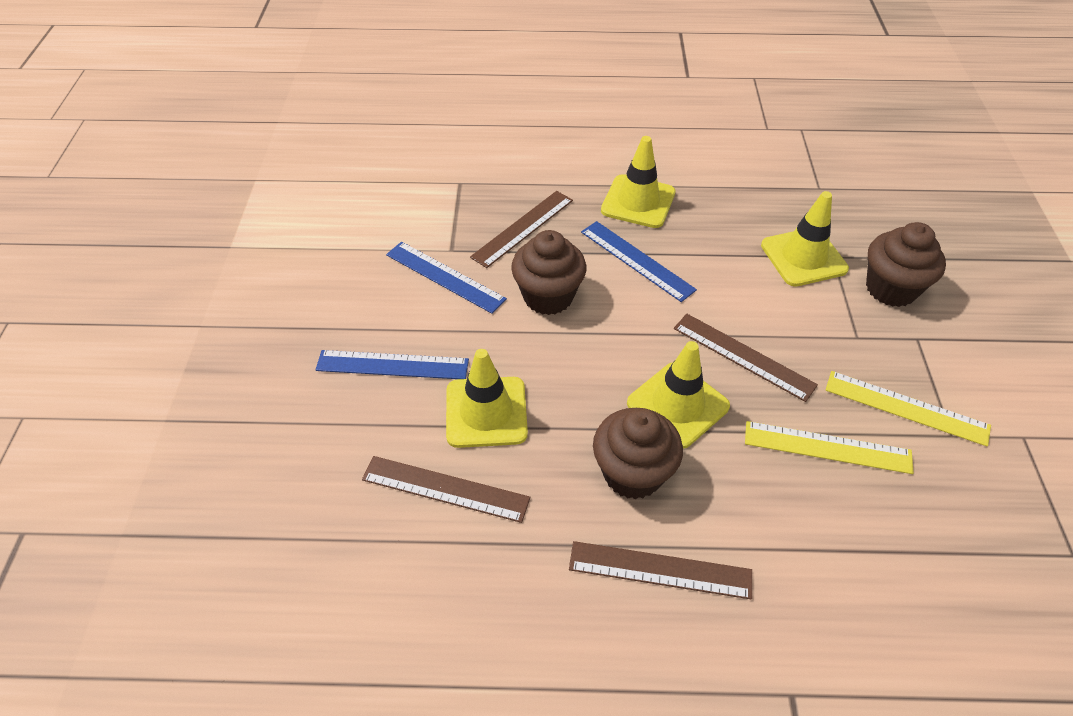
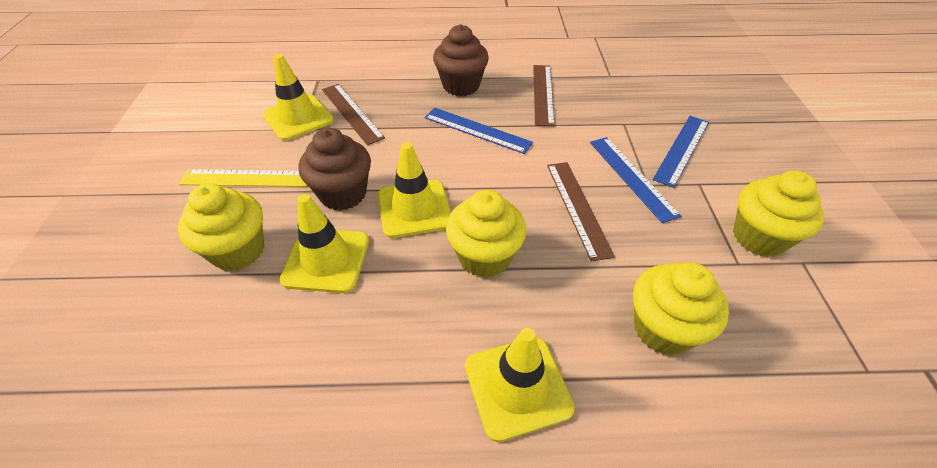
brown cupcake: [511,230,586,315] [593,408,683,500] [866,222,946,307] = 3 -> [299,128,371,210] [433,24,489,96] = 2
brown ruler: [362,456,530,523] [470,191,573,268] [569,541,752,600] [674,314,818,402] = 4 -> [322,84,385,145] [533,65,555,126] [547,162,615,262] = 3
yellow cupcake: none = 0 -> [178,183,264,271] [446,190,526,278] [633,262,729,356] [733,170,825,257] = 4
yellow ruler: [745,421,914,474] [825,371,991,447] = 2 -> [179,169,307,187] = 1

